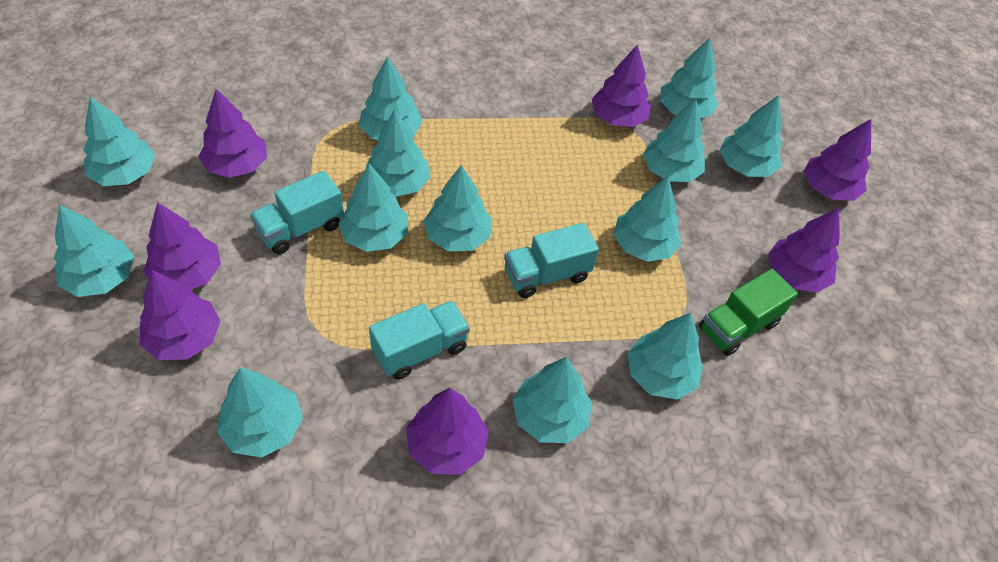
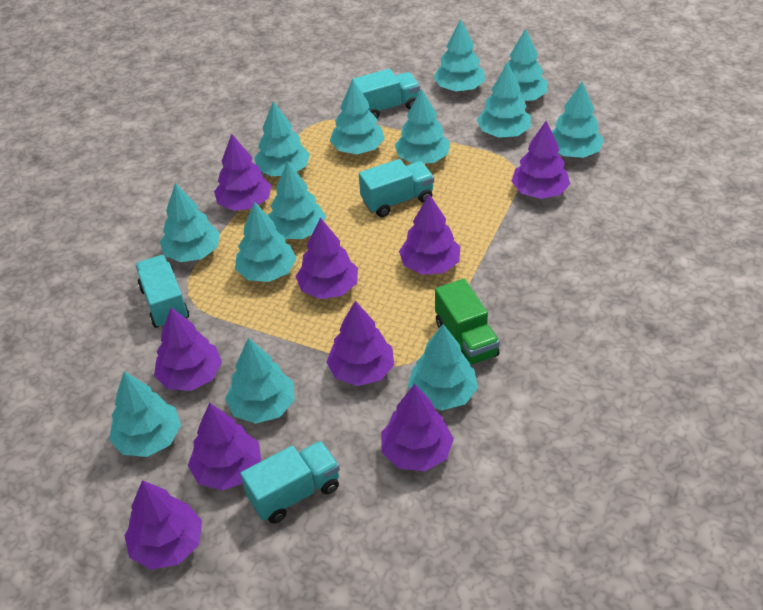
purple tree: [140,270,220,360] [143,202,221,290] [199,89,267,178] [406,388,489,475] [592,44,651,127] [768,208,840,293] [804,119,871,201] = 7 -> [124,480,202,570] [154,307,222,391] [188,403,261,491] [214,134,271,211] [296,217,358,299] [326,301,394,386] [381,384,454,471] [399,194,461,275] [511,121,570,199] = 9
turquoise truck: [250,171,344,254] [369,301,470,380] [504,223,599,298] = 3 -> [135,255,189,328] [240,441,340,523] [353,69,420,119] [359,159,434,217] = 4

